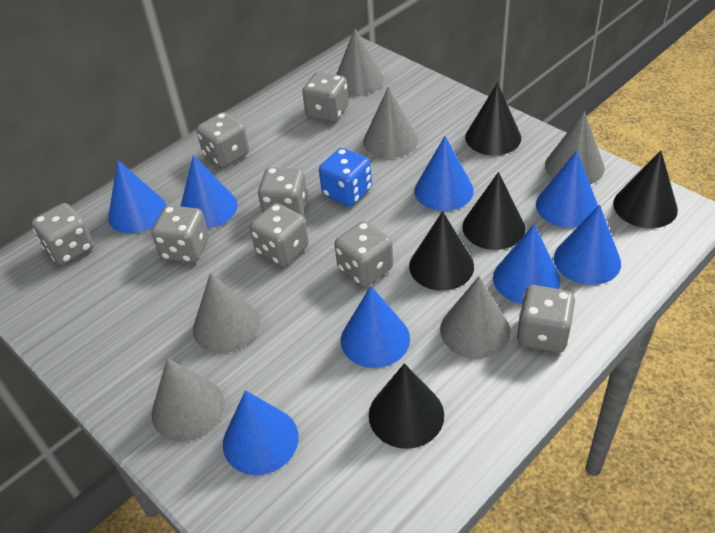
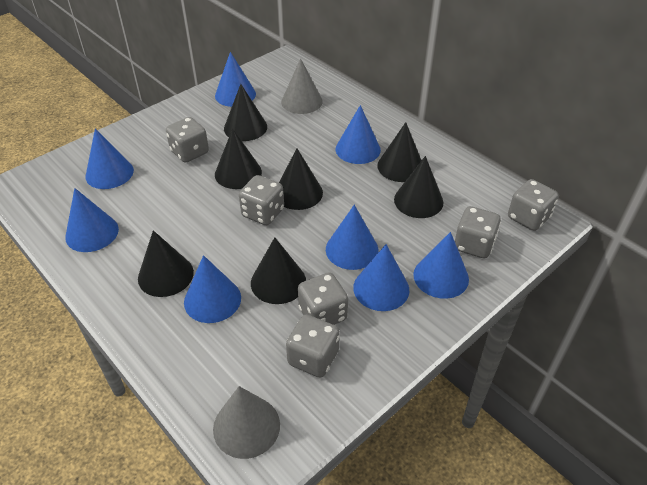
black cone: [369,363,444,449] [409,211,474,291] [462,172,525,250] [465,83,521,155] [613,150,678,228] = 5 -> [138,230,194,297] [215,129,262,189] [224,84,267,141] [251,237,306,304] [279,148,323,210] [377,122,422,182] [394,156,443,218] = 7
blue dice: [319,148,372,206] = 1 -> none = 0
grey cone: [152,358,225,441] [193,273,260,353] [336,28,384,95] [363,87,418,158] [440,276,510,359] [545,111,605,184] = 6 -> [213,386,280,459] [281,58,323,114] = 2
grey dice: [31,203,94,265] [152,206,209,263] [196,112,249,168] [250,203,309,266] [258,167,308,215] [302,72,349,122] [335,221,393,287] [517,285,576,353] = 8 -> [166,117,209,163] [239,175,284,225] [286,315,340,378] [298,272,348,325] [455,206,501,259] [508,179,559,231] = 6

